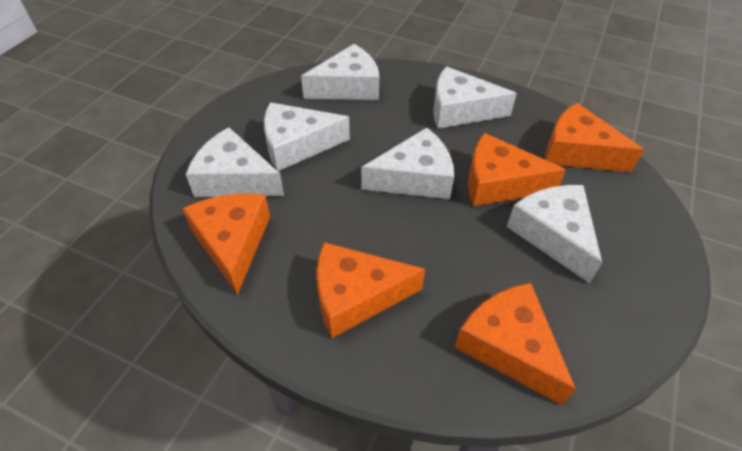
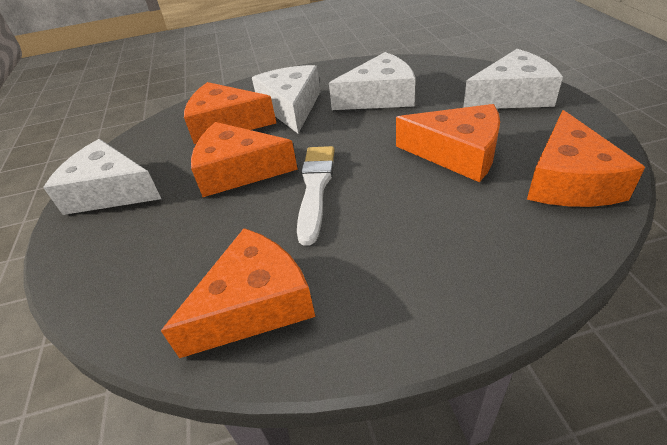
white brush: none = 0 -> [297,146,335,246] = 1
white cheese: [186,127,284,197] [264,102,350,171] [301,44,379,100] [361,128,454,199] [433,66,517,129] [507,185,602,283] = 6 -> [43,139,161,215] [252,65,320,133] [329,52,415,110] [463,49,563,108] = 4

